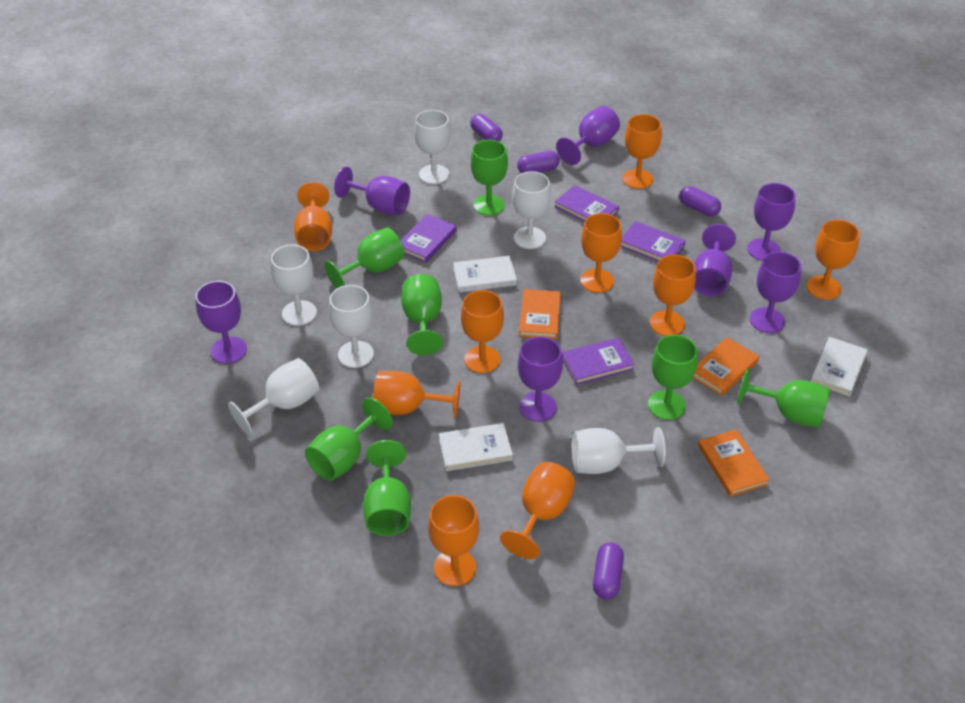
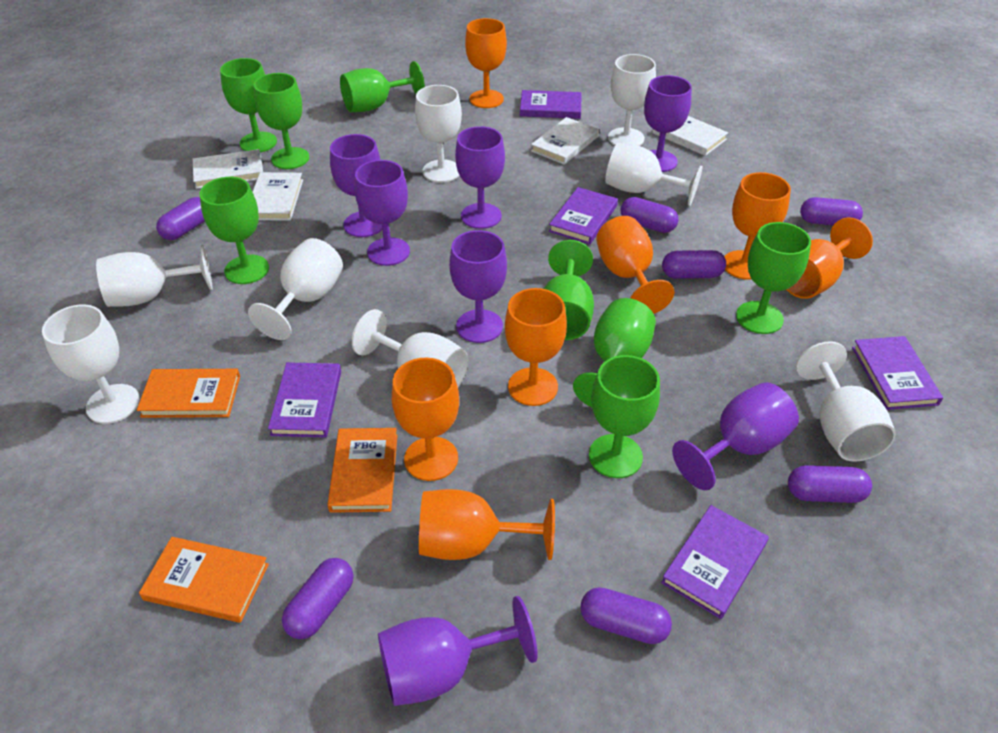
green goblet: [305,397,393,481] [324,227,405,289] [363,440,411,536] [401,274,443,355] [471,140,508,216] [648,335,698,420] [737,368,831,428] = 7 -> [200,177,269,284] [220,58,277,152] [254,73,309,169] [340,61,425,112] [544,240,594,340] [573,298,656,407] [589,355,660,478] [736,222,811,334] = 8
orange goblet: [294,182,332,251] [373,371,461,419] [428,495,479,586] [461,290,504,373] [500,462,575,559] [580,213,622,293] [622,114,662,189] [649,255,696,336] [807,220,860,300] = 9 -> [392,358,459,481] [419,489,555,560] [465,18,507,108] [505,288,567,406] [596,216,674,314] [724,172,791,280] [787,218,873,299] = 7
purple book: [401,214,457,263] [555,185,619,222] [562,337,635,385] [620,221,686,262] = 4 -> [268,362,341,437] [520,90,582,119] [549,187,618,244] [661,505,769,619] [852,336,943,410] = 5
purple capsule: [470,114,503,142] [517,151,560,173] [593,542,624,599] [679,186,721,216] = 4 -> [156,197,205,240] [282,558,353,639] [580,587,672,644] [620,197,679,233] [662,250,726,279] [788,465,872,503] [800,197,863,225] = 7
white book: [439,423,513,471] [453,256,517,292] [811,337,868,396] = 3 -> [193,149,263,189] [253,172,303,221] [531,117,599,165] [652,116,728,156] = 4
white goblet: [228,358,319,435] [271,244,317,326] [329,285,374,368] [414,110,451,184] [512,171,551,249] [571,427,665,474] = 6 -> [42,305,140,424] [96,245,213,307] [248,238,343,340] [352,309,469,387] [415,85,462,183] [605,143,703,206] [608,54,656,146] [796,341,896,462] = 8

